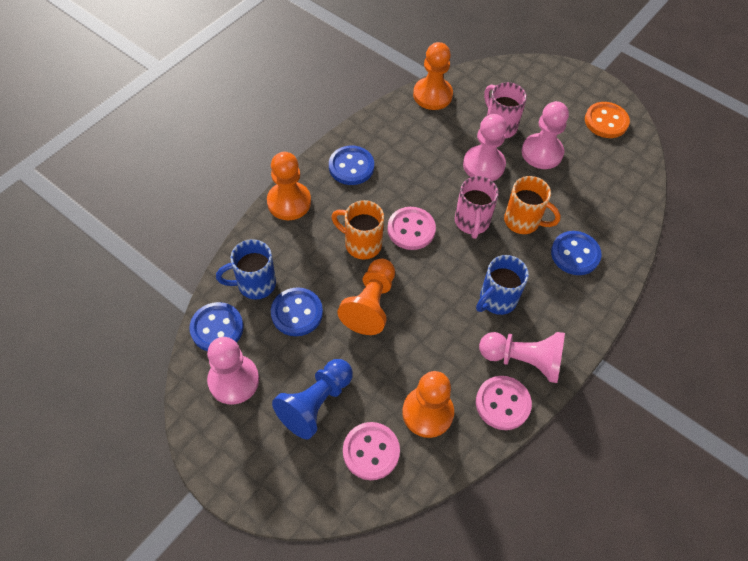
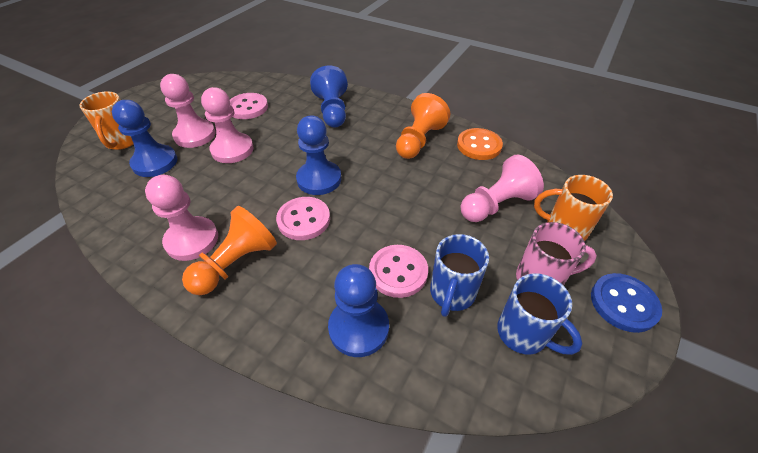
blue button: [189,302,243,351] [271,287,323,336] [329,146,374,185] [551,231,602,275] = 4 -> [591,273,662,333] = 1
blue pawn: [272,359,353,439] = 1 -> [112,100,177,177] [296,116,341,195] [310,65,348,128] [328,264,389,357] = 4
orange pawn: [267,152,311,220] [337,259,395,335] [402,371,454,438] [413,42,453,110] = 4 -> [182,206,277,295] [396,93,450,159] = 2
pink mug: [455,176,499,239] [484,82,527,138] = 2 -> [516,222,597,286] = 1

